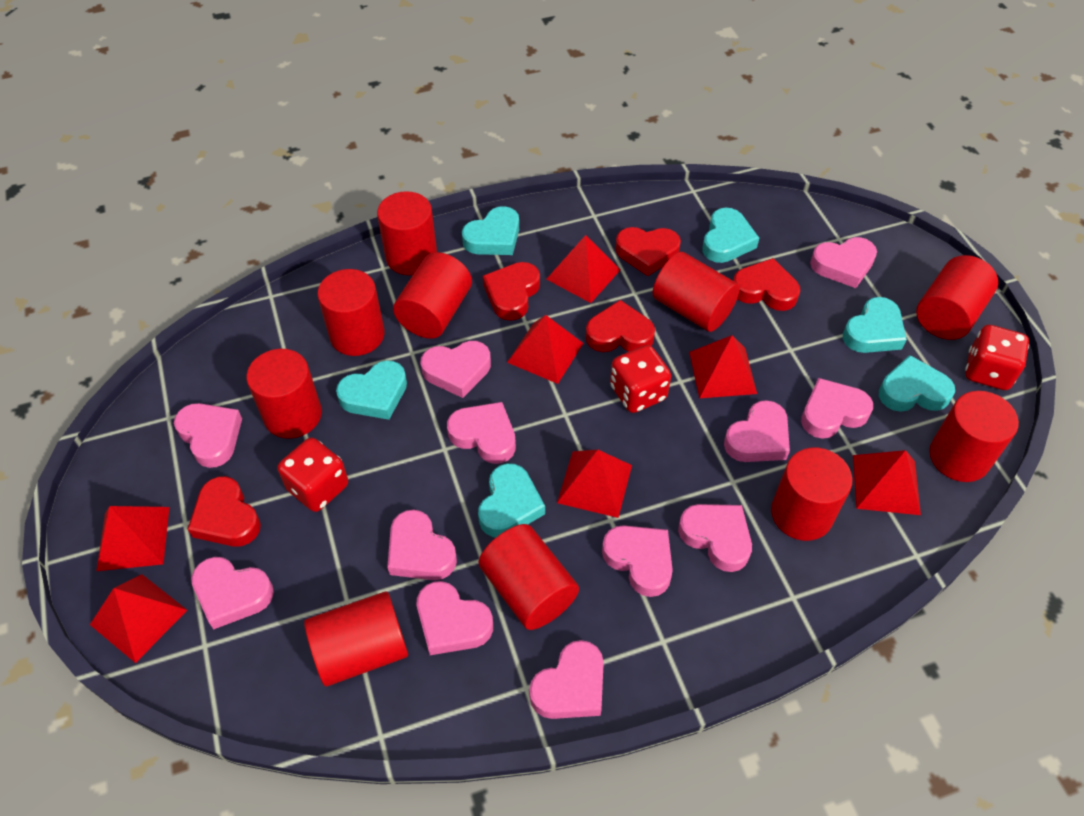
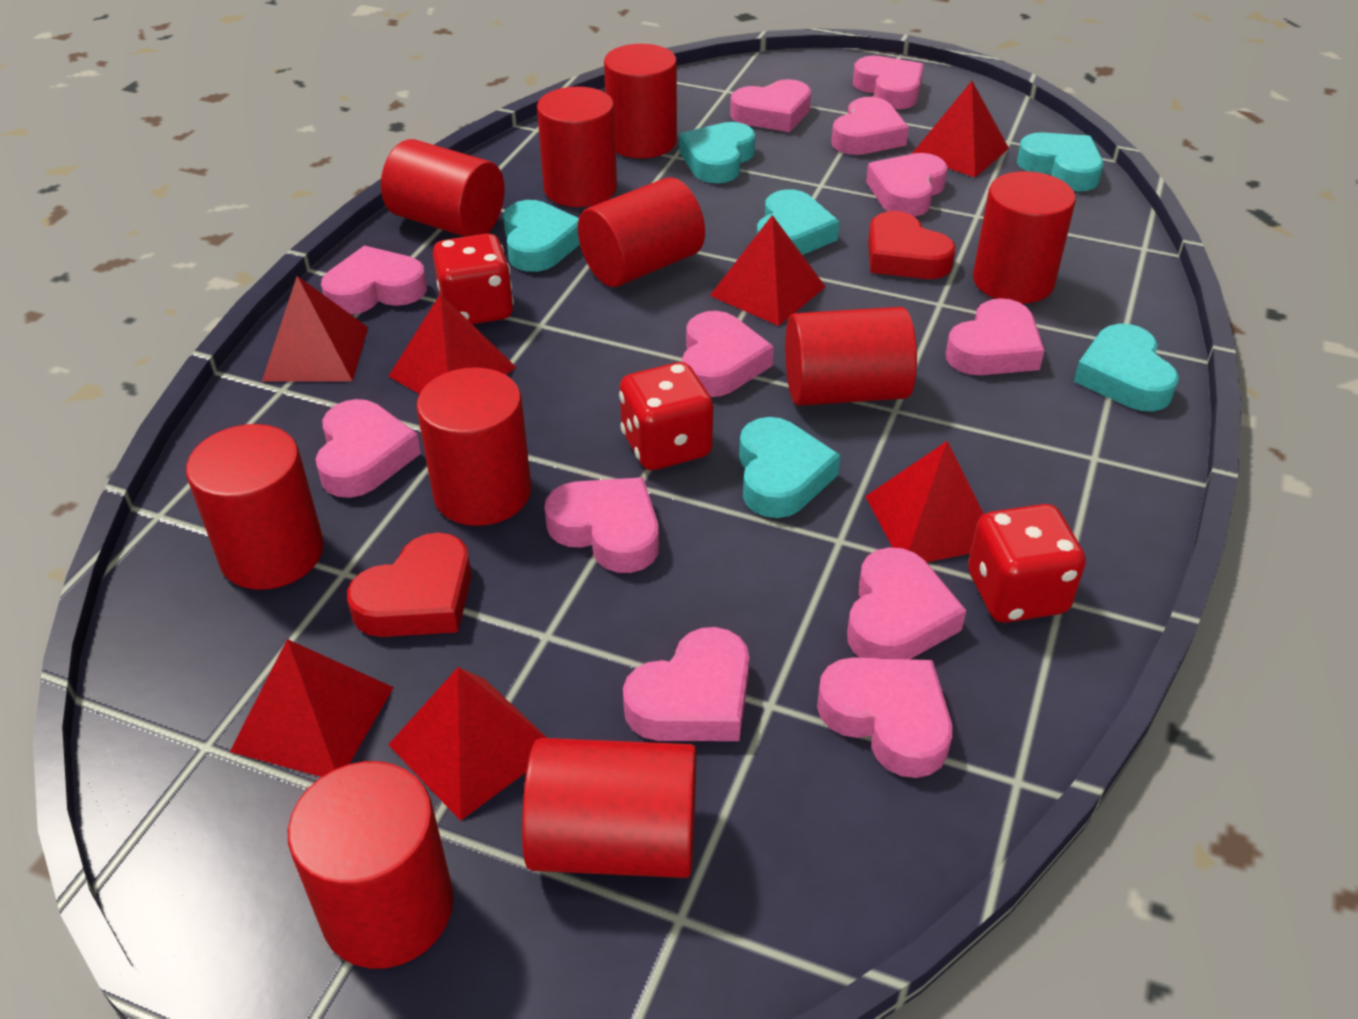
red heart: [188,476,261,547] [483,262,540,321] [586,300,655,352] [615,227,681,276] [733,258,800,311] = 5 -> [347,533,472,637] [868,211,956,279] = 2

